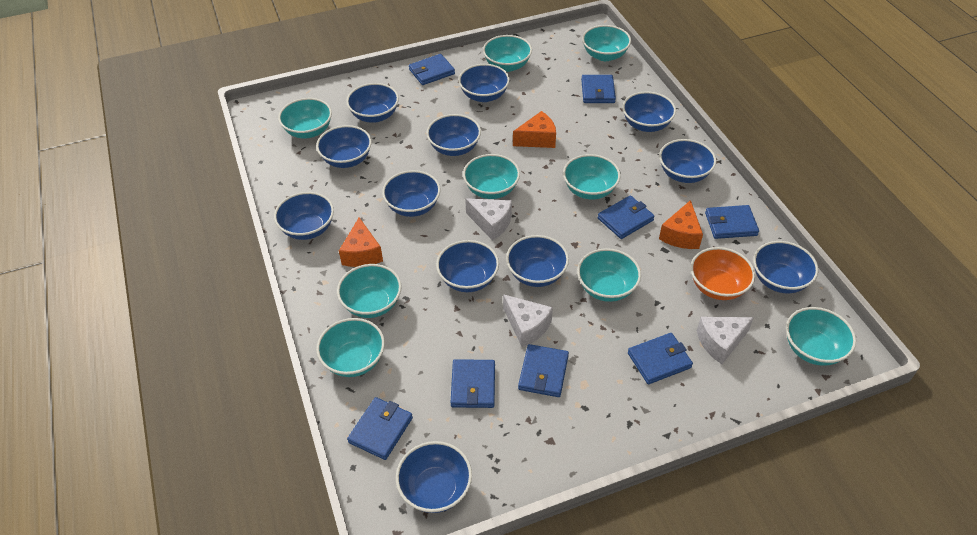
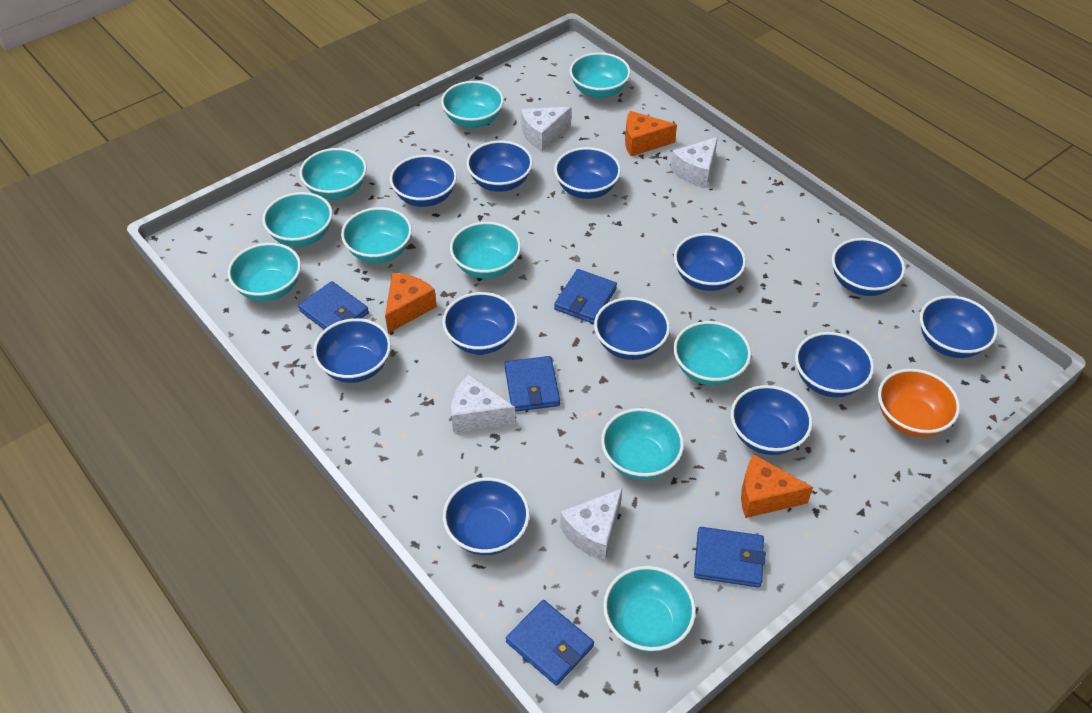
blue wallet: [347,397,413,460] [409,54,455,85] [450,359,495,408] [518,344,569,397] [581,75,616,103] [598,195,655,239] [628,333,693,384] [705,205,759,239] = 8 -> [298,281,369,330] [504,356,560,412] [506,600,594,686] [554,269,617,324] [694,527,766,587] = 5
turquoise bowl: [278,98,332,138] [316,318,385,377] [337,264,402,318] [463,154,520,199] [483,35,532,72] [563,154,621,199] [577,248,641,302] [582,25,631,61] [786,307,856,366] = 9 -> [228,243,301,301] [262,192,333,247] [299,148,367,200] [341,207,412,263] [441,81,504,128] [450,222,521,279] [570,52,631,98] [601,408,684,480] [603,566,696,652] [673,321,751,386] = 10
white cheese: [465,198,512,241] [503,294,553,347] [697,317,754,364] = 3 -> [451,374,516,433] [521,107,571,151] [560,488,622,561] [670,137,718,188] = 4

